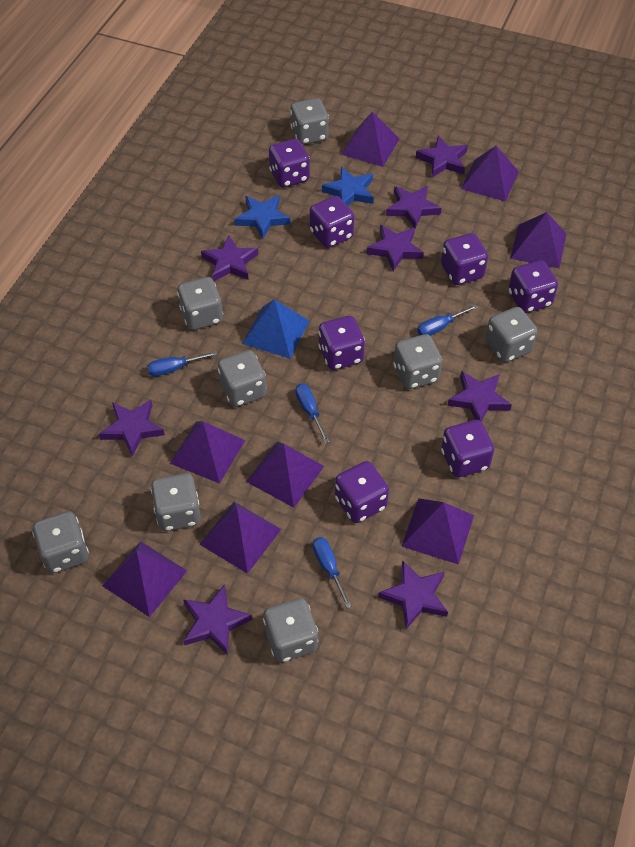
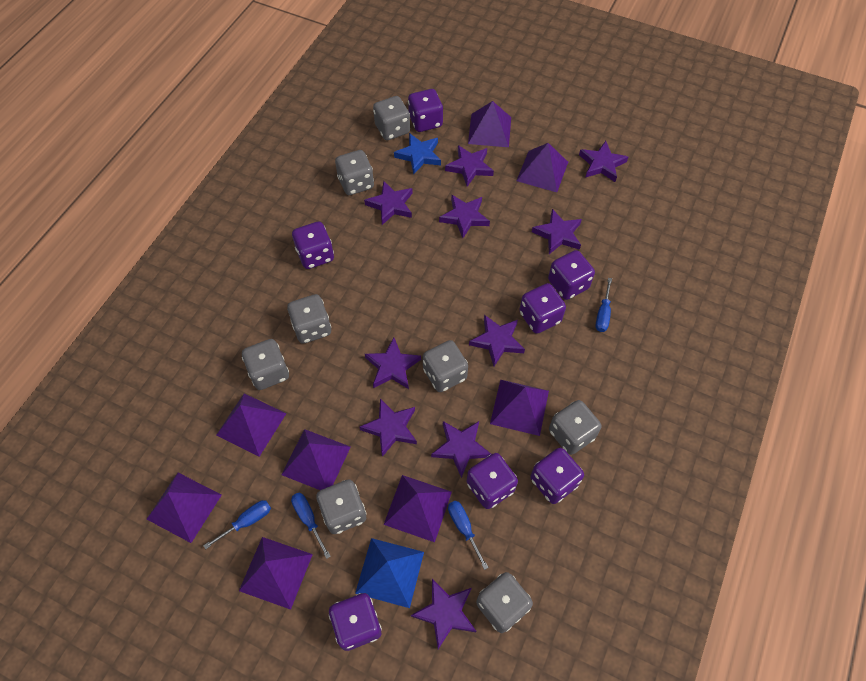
blue star: [235,195,290,239] [322,167,374,206] = 2 -> [394,133,441,174] = 1
purple star: [99,400,165,457] [183,584,253,655] [201,235,258,281] [367,225,424,271] [378,561,448,629] [386,186,441,228] [416,136,468,177] [447,371,512,421] = 8 -> [359,399,417,457] [364,181,413,225] [365,338,421,389] [411,579,476,649] [431,421,491,478] [439,194,490,238] [445,145,494,187] [469,315,525,366] [532,209,582,254] [579,141,628,182] = 10

